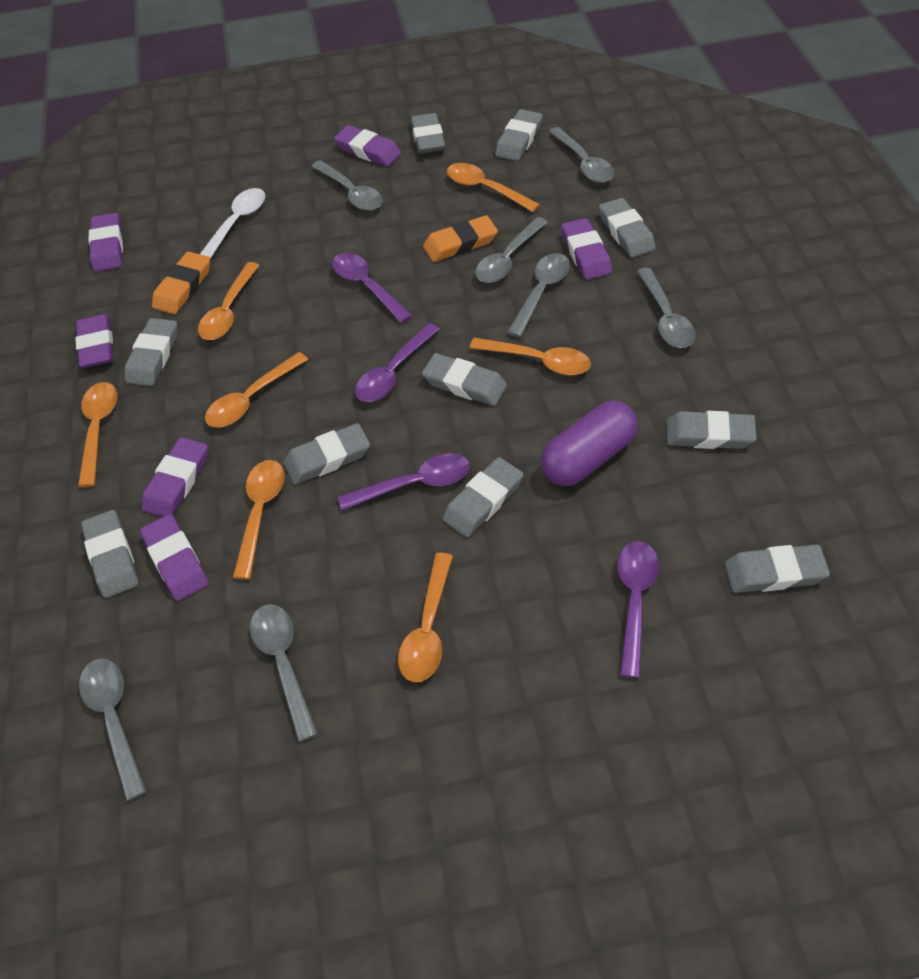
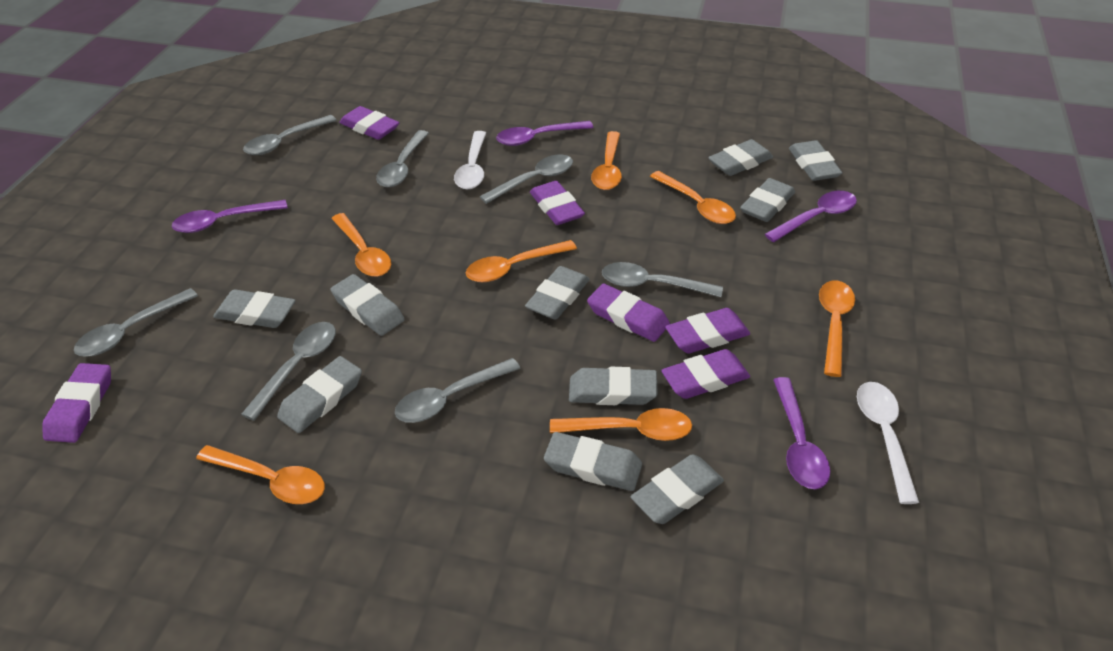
orange eraser: [152,252,210,314] [423,215,498,262] = 2 -> none = 0
purple capsule: [541,401,637,486] = 1 -> none = 0
white spoon: [200,188,265,259] = 1 -> [454,131,486,189] [857,382,919,504] = 2

